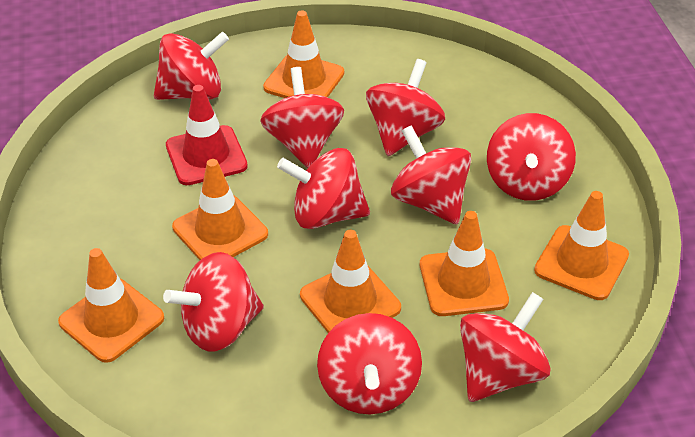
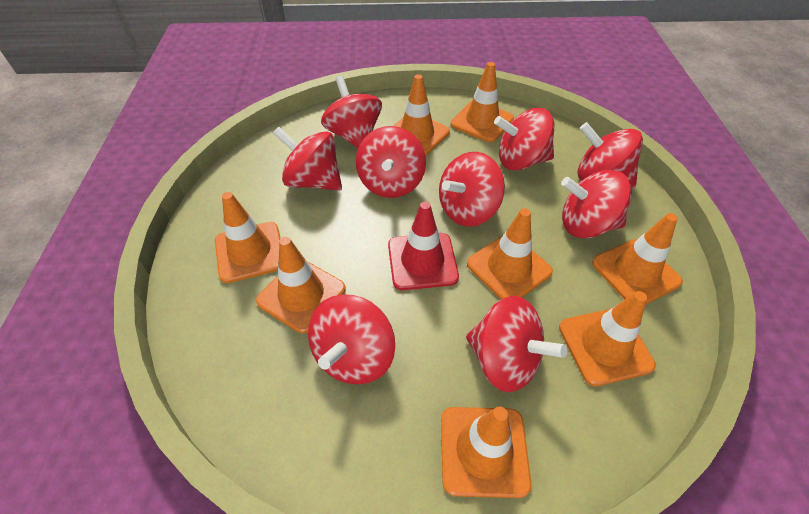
orange traffic cone: [58,248,164,363] [172,159,268,260] [263,10,344,98] [300,230,401,333] [420,211,509,316] [534,191,629,300] = 6 -> [215,192,281,283] [256,237,346,334] [393,74,450,156] [441,407,532,498] [451,62,514,142] [467,208,553,299] [559,291,656,386] [592,213,683,304] = 8

